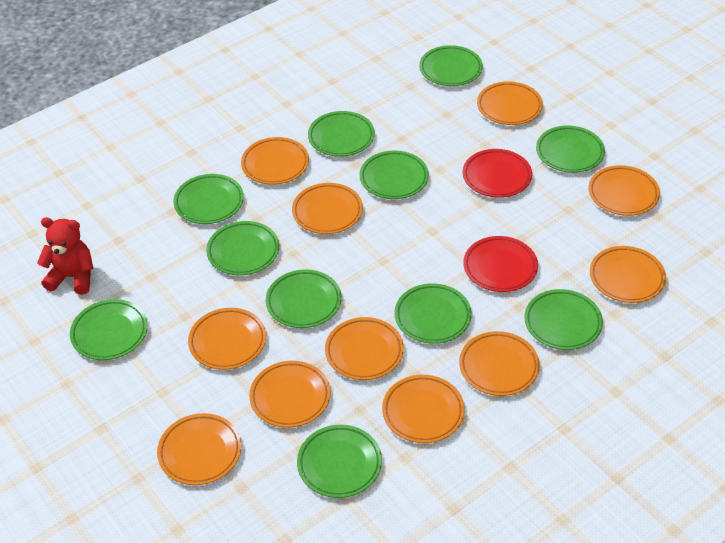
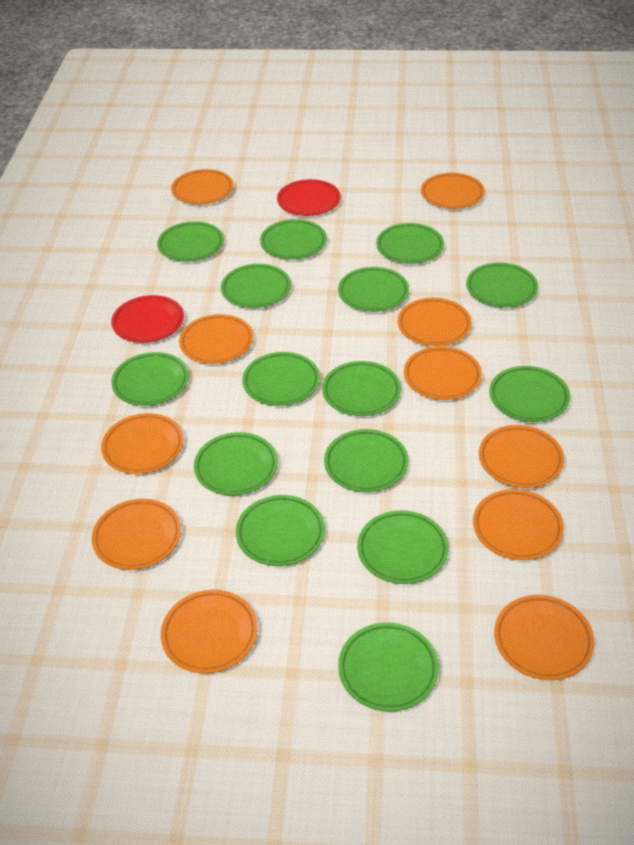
green plate: [70,299,148,360] [173,174,244,224] [206,221,279,275] [266,269,342,328] [297,425,382,498] [308,111,375,157] [359,150,429,199] [394,283,472,344] [419,45,483,86] [524,289,603,350] [536,126,605,173] = 11 -> [111,352,189,406] [157,221,224,262] [194,432,278,496] [221,264,291,308] [236,495,325,566] [242,352,320,406] [260,219,327,259] [322,361,401,416] [324,429,408,492] [338,267,409,312] [338,622,439,712] [357,510,449,584] [376,223,444,264] [466,262,538,308] [489,366,570,422] = 15
red teddy bear: [37,217,94,295] = 1 -> none = 0

